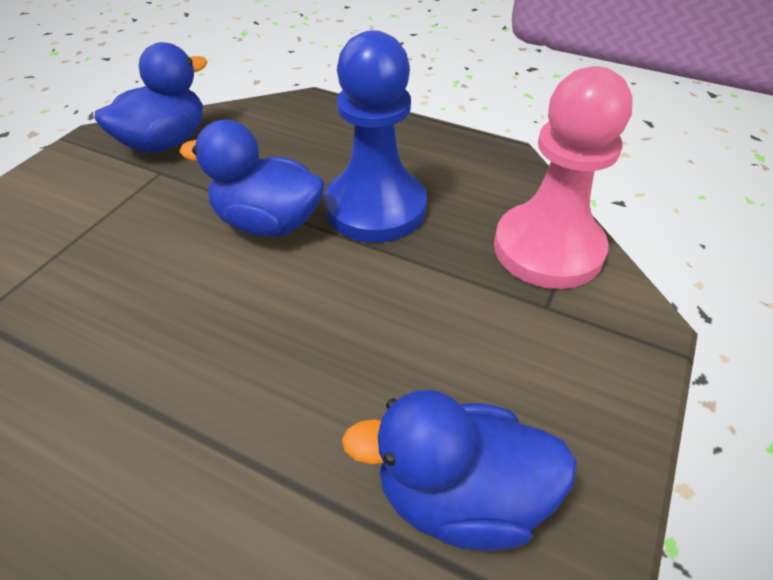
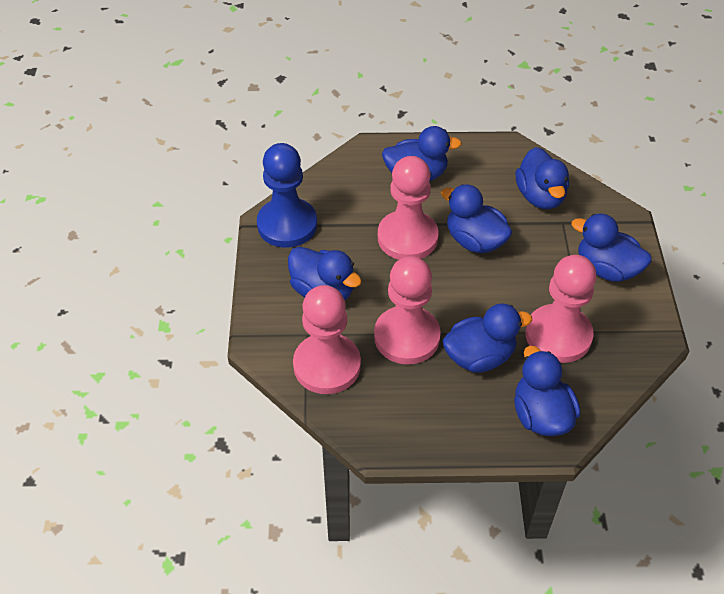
blue duck: [94,42,207,153] [179,120,325,237] [342,390,577,551] = 3 -> [288,247,362,300] [382,126,462,181] [441,184,512,253] [443,303,532,373] [514,346,580,436] [516,147,569,209] [571,214,652,282] = 7
pink pawn: [494,66,633,289] = 1 -> [293,285,361,394] [374,256,441,364] [378,156,439,260] [526,255,596,363] = 4

